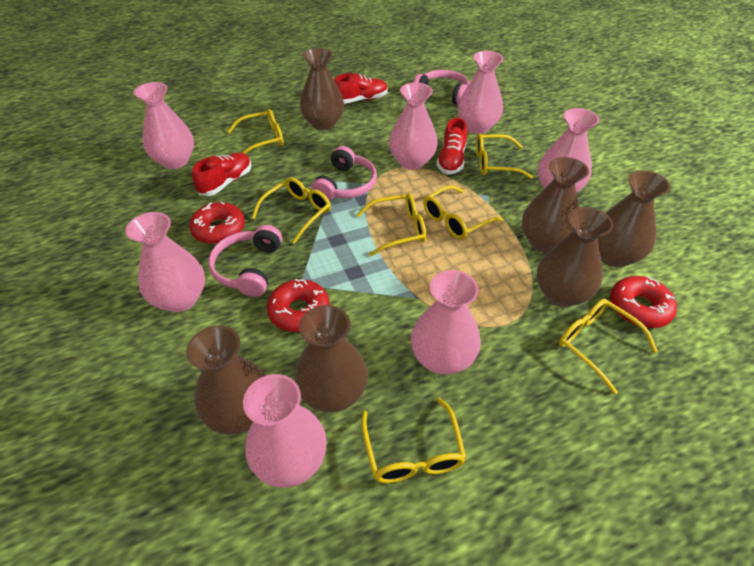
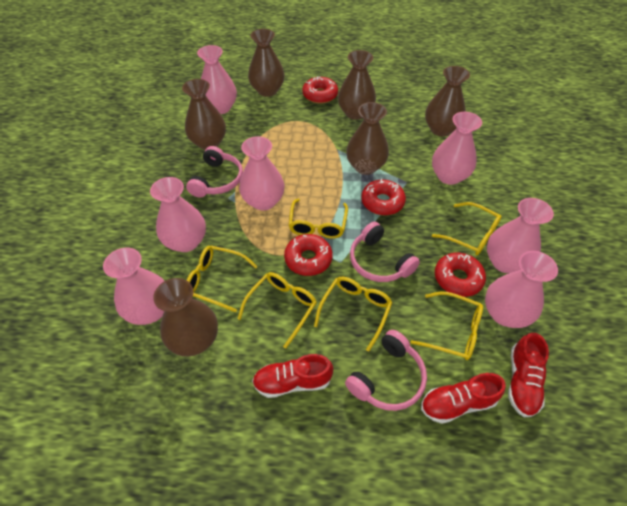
red donut: [189,202,245,244] [267,279,330,332] [610,276,677,328] = 3 -> [284,234,333,276] [302,76,338,104] [361,179,406,215] [435,253,486,297] = 4
yellow glasses: [227,109,284,154] [251,177,331,244] [357,194,426,256] [361,398,466,483] [423,185,503,239] [476,133,533,179] [559,299,658,394] = 7 -> [187,246,258,313] [238,272,317,348] [289,199,348,239] [314,277,393,352] [410,292,483,360] [432,202,502,255] = 6

